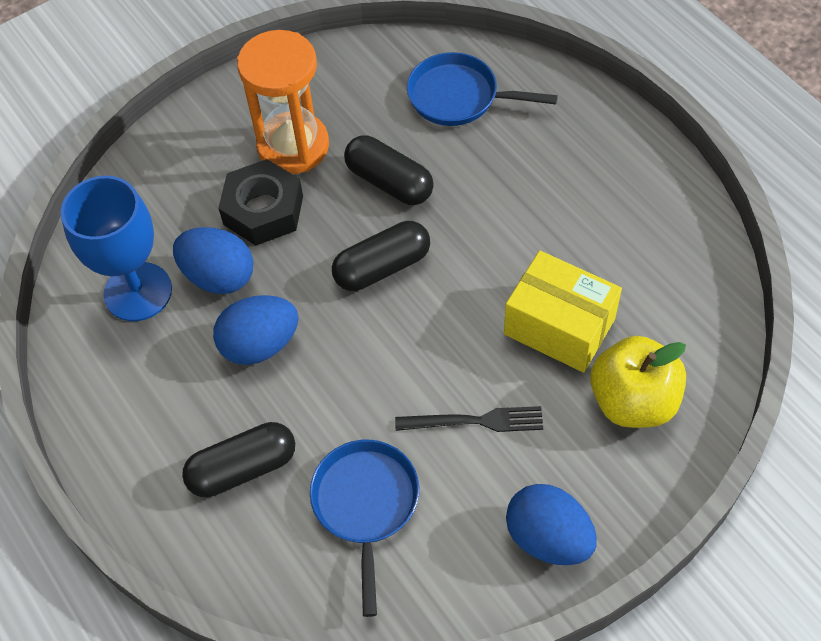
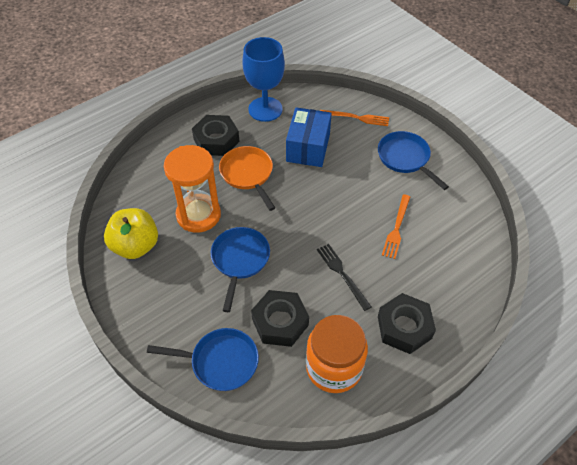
black capsule: [182,422,295,497] [332,221,430,291] [344,136,434,205] = 3 -> none = 0
black nut: [218,159,303,245] = 1 -> [192,115,240,156] [251,290,309,347] [378,293,436,354] = 3
blue box: none = 0 -> [286,107,332,167] = 1
blue egg: [173,227,253,294] [213,295,299,365] [506,484,597,565] = 3 -> none = 0
blue pan: [310,440,419,617] [407,52,558,126] = 2 -> [147,328,259,391] [211,227,270,312] [378,131,449,190] = 3
orange fork: none = 0 -> [320,110,389,126] [382,194,410,259] = 2
orange jar: none = 0 -> [306,315,368,393] = 1
orange pan: none = 0 -> [219,146,275,211] = 1
yellow box: [504,251,622,373] = 1 -> none = 0

